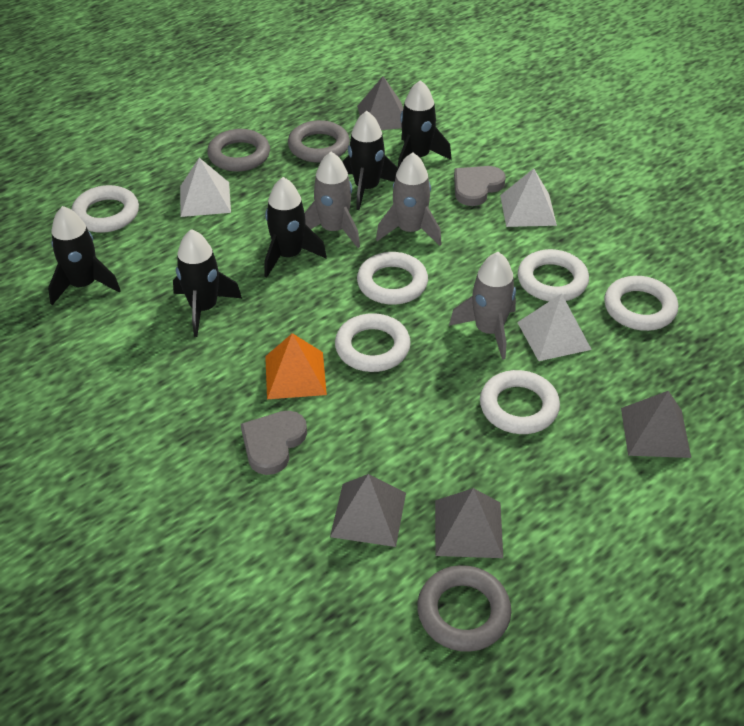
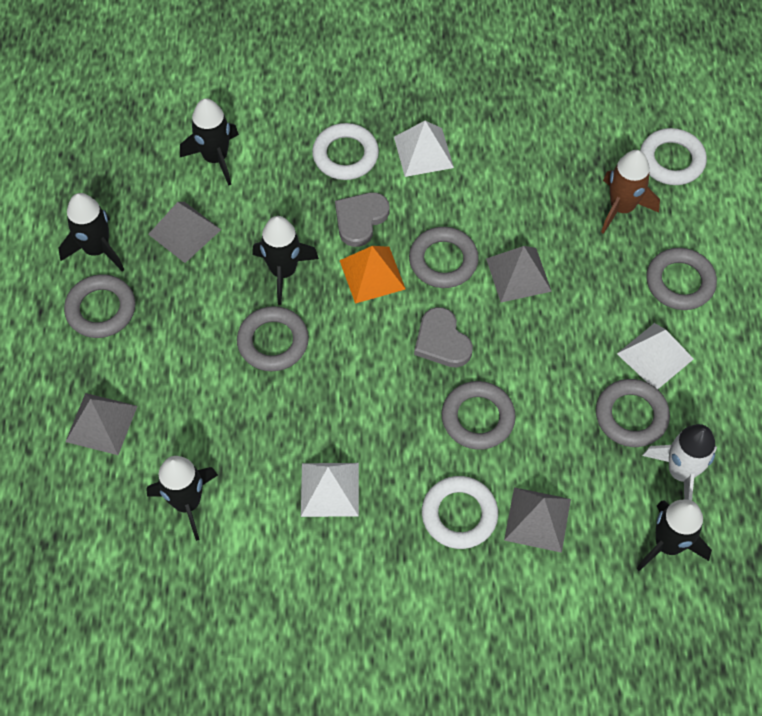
brown rocket: none = 0 -> [601,150,660,234] = 1
grey ring: [207,129,270,172] [288,120,350,163] [417,565,511,652] = 3 -> [64,274,135,338] [237,306,309,371] [409,227,479,288] [442,381,516,450] [596,379,670,447] [646,248,717,310] = 6
grey rocket: [305,152,360,248] [376,152,442,246] [449,252,516,360] = 3 -> none = 0
white ring: [72,185,139,233] [335,313,411,372] [357,252,428,305] [480,370,560,434] [518,249,589,301] [604,276,678,331] = 6 -> [312,123,379,180] [422,476,498,549] [640,128,707,185] = 3
white rocket: none = 0 -> [643,424,717,501] = 1

